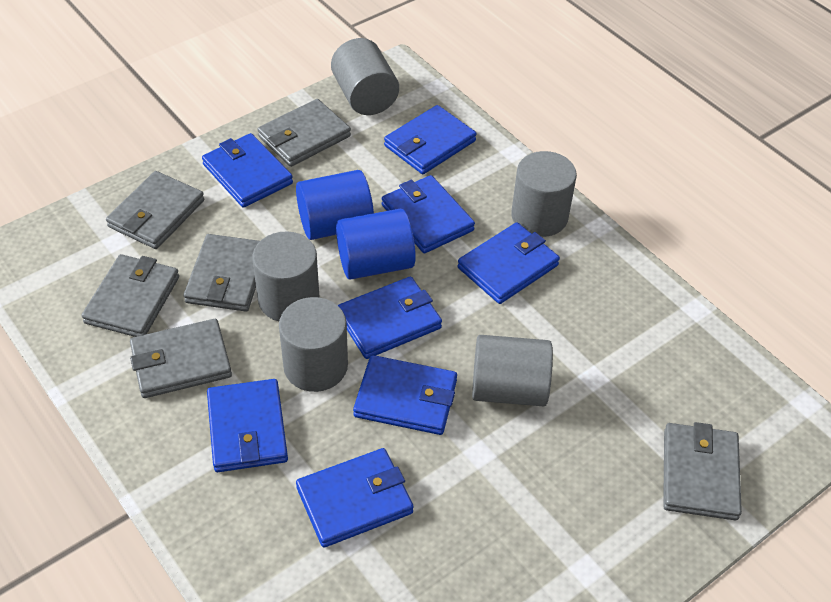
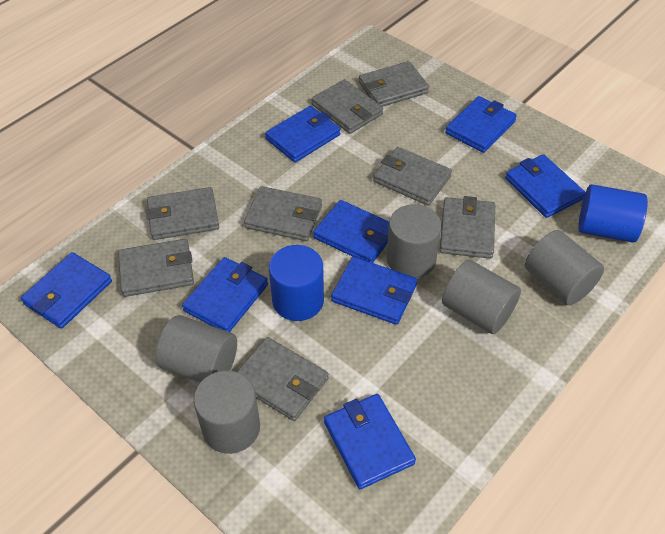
grey wallet: [81,254,179,337] [106,171,204,249] [130,319,232,398] [184,234,260,312] [258,99,351,167] [663,422,742,520] = 6 -> [118,239,194,297] [146,187,219,240] [237,337,328,421] [244,186,322,241] [311,79,383,134] [359,61,429,107] [373,147,452,206] [440,196,495,259] = 8

